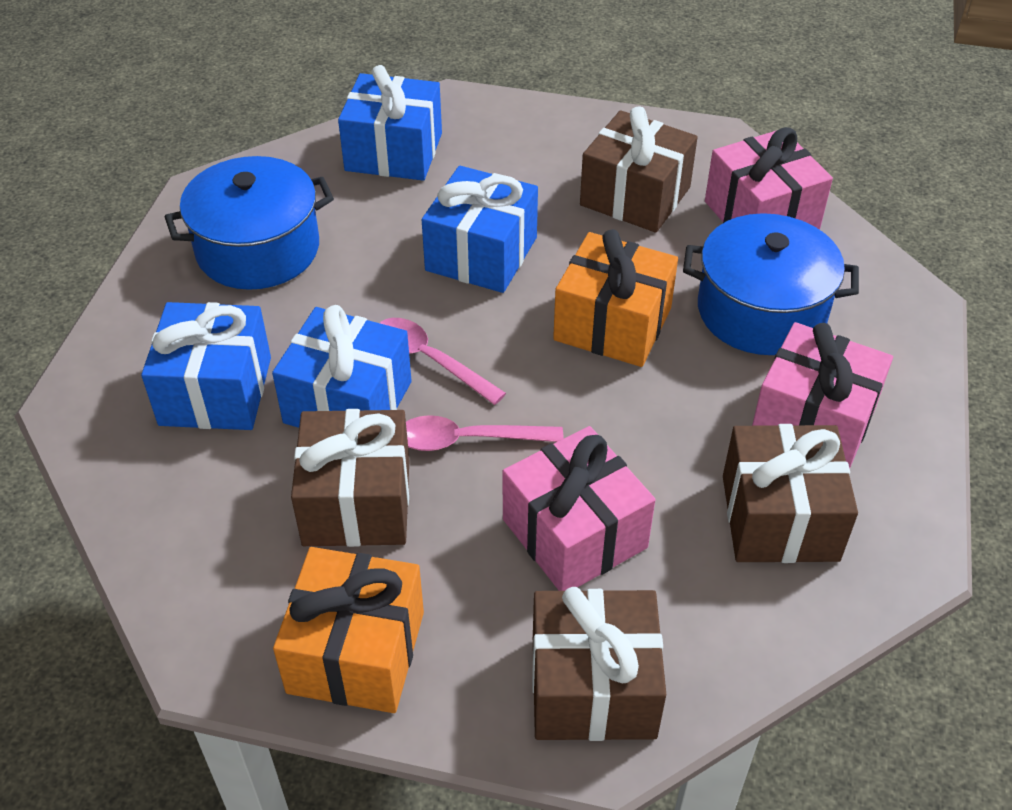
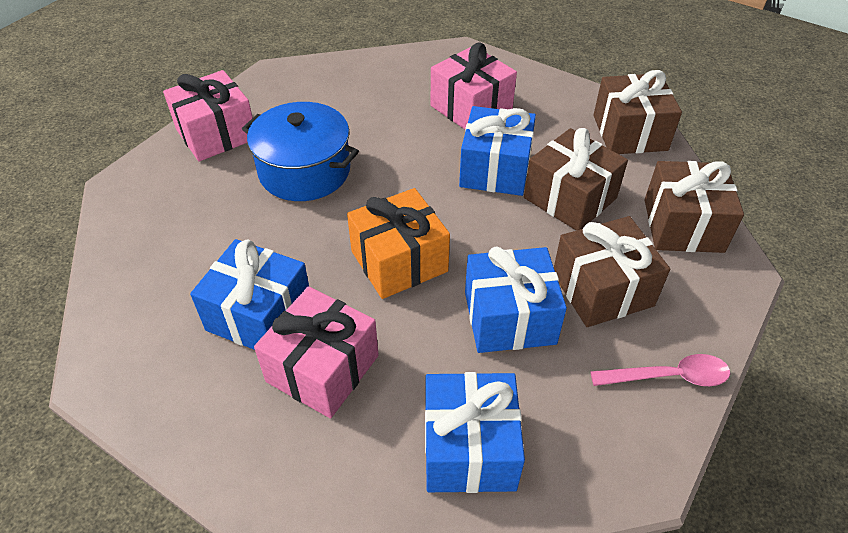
blue pot: [165,156,334,290] [683,213,859,355] = 2 -> [242,102,359,201] = 1
orange gift: [273,547,424,713] [553,229,678,367] = 2 -> [347,188,450,299] = 1
pink spoon: [380,318,506,405] [406,415,563,451] = 2 -> [590,354,730,386] = 1

